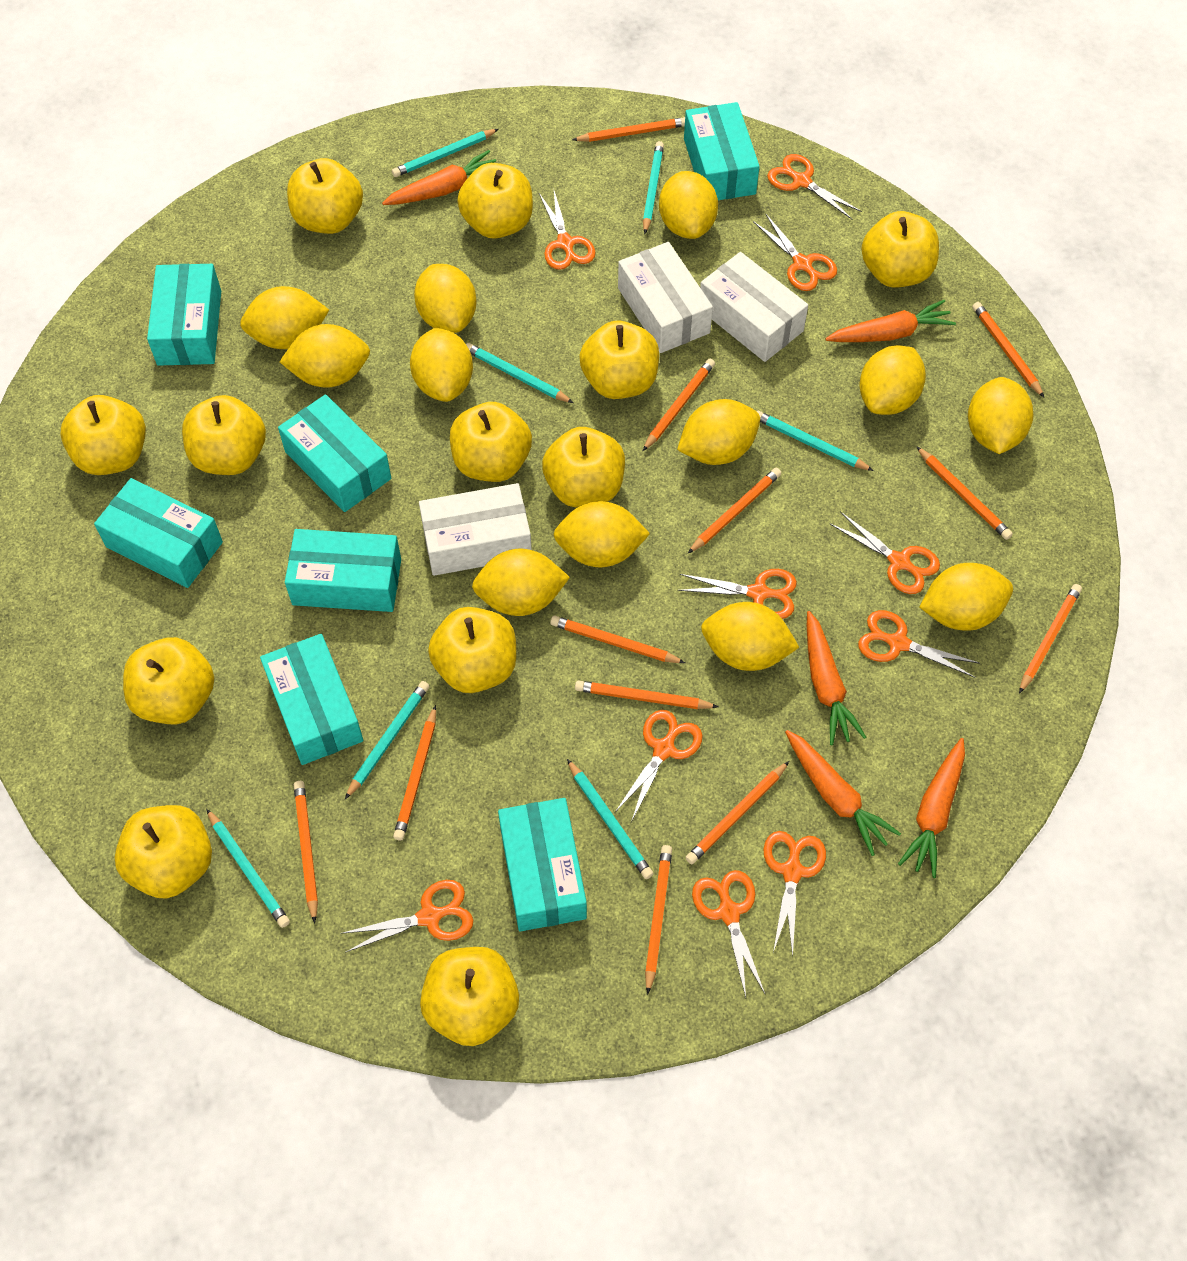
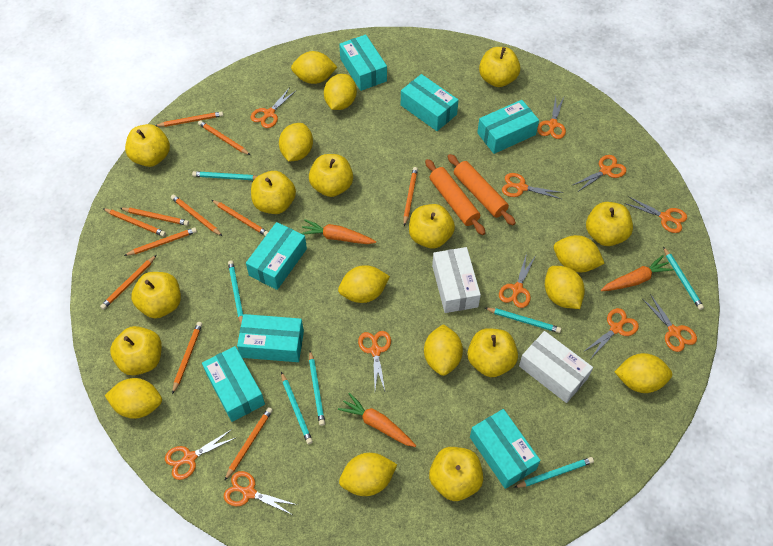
orange carrot: [382,150,496,205] [785,730,901,856] [807,611,866,745] [825,300,956,342] [898,738,965,878] = 5 -> [301,219,376,244] [338,393,416,447] [601,255,674,291] = 3
orange pencil: [294,781,318,923] [393,705,436,841] [550,616,685,663] [572,117,685,142] [575,680,718,709] [643,359,715,451] [645,845,672,995] [685,761,789,864] [687,468,781,554] [916,446,1013,540] [972,302,1044,397] [1019,584,1082,694] = 12 -> [100,255,157,310] [103,208,166,237] [120,208,189,226] [124,227,197,256] [155,111,223,127] [171,195,222,236] [172,322,202,394] [198,120,250,155] [212,200,268,236] [224,407,273,481] [403,167,418,226] = 11
orange rolling pin: none = 0 -> [425,159,485,235] [447,154,516,225] = 2
orange scissors: [340,880,473,953] [539,191,596,270] [615,710,703,822] [678,569,797,619] [692,870,765,997] [753,214,837,291] [763,831,826,957] [767,154,862,219] [830,512,940,594] [858,610,980,678] = 10 -> [165,429,235,480] [224,471,297,514] [251,87,297,128] [358,331,391,391] [499,253,535,308] [502,173,564,199] [537,97,566,139] [573,155,626,192] [583,308,639,358] [624,196,687,233] [643,294,697,352] = 11
white box: [419,483,532,576] [618,242,713,353] [700,252,808,362] = 3 -> [432,247,481,313] [519,331,593,403] = 2
yellow apple: [60,395,146,475] [115,805,212,899] [123,637,214,725] [182,395,266,475] [287,158,363,234] [420,947,519,1046] [428,607,516,693] [450,402,532,482] [457,163,533,239] [542,427,625,508] [579,321,659,399] [861,211,939,288] = 12 -> [110,326,162,375] [125,124,170,167] [131,272,181,318] [251,171,296,214] [309,154,353,197] [409,204,455,249] [429,447,483,501] [467,328,518,377] [479,47,520,87] [586,202,633,246] = 10
yellow lemon: [240,286,329,349] [280,324,370,388] [410,328,473,402] [414,264,476,333] [472,549,570,616] [553,501,650,568] [659,171,718,239] [677,399,760,465] [701,602,799,671] [860,345,926,415] [919,563,1013,631] [968,377,1033,454] = 12 -> [105,378,162,419] [279,123,313,162] [291,51,337,84] [324,74,357,110] [338,265,390,303] [339,453,397,496] [424,324,463,376] [545,266,585,309] [554,235,605,272] [615,353,672,393] = 10

